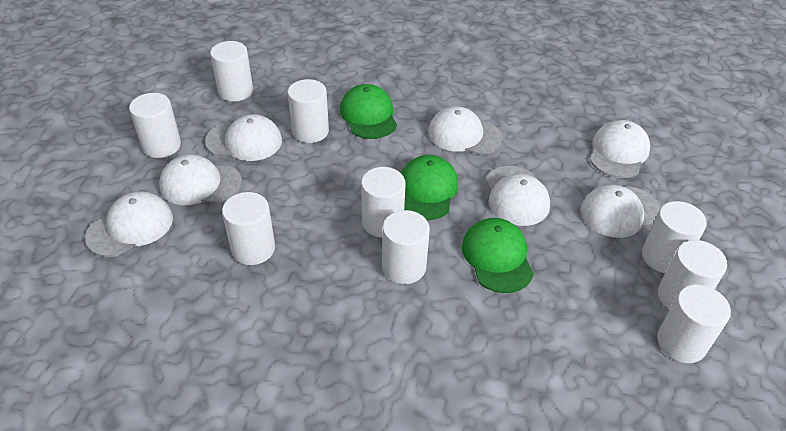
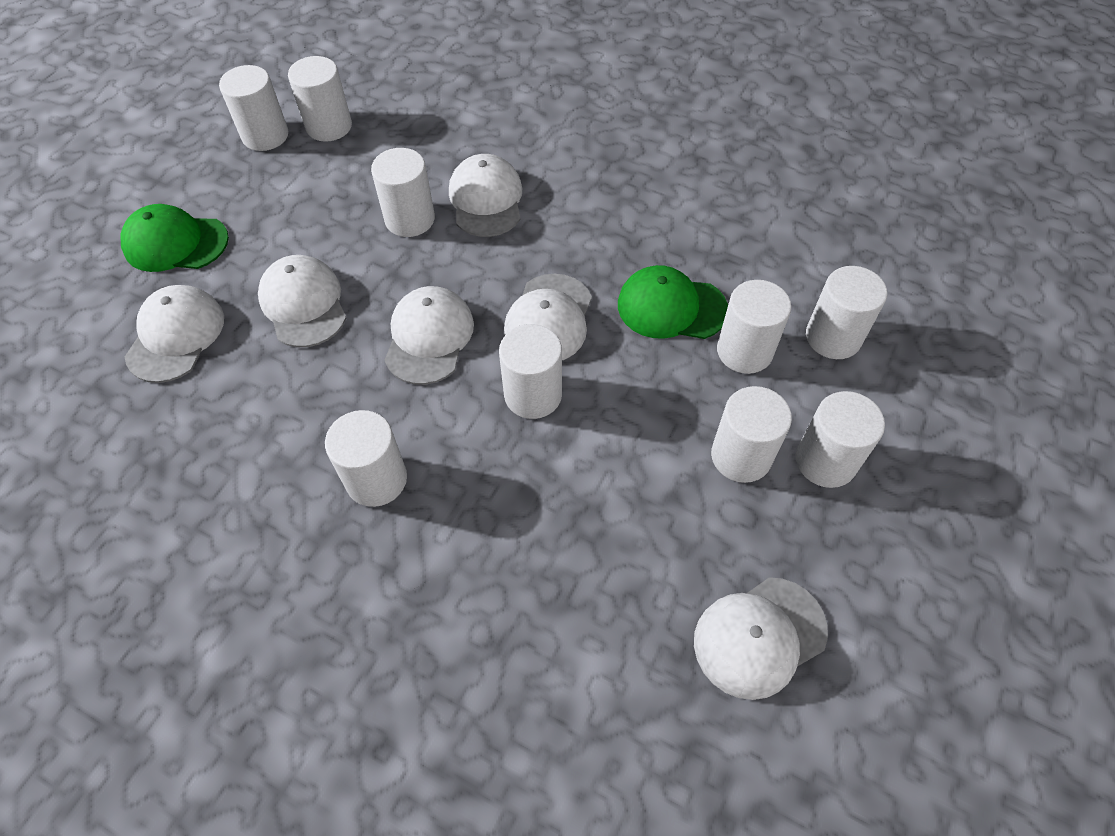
green cap: [340,84,397,139] [401,155,458,220] [462,218,534,293] = 3 -> [120,204,229,272] [618,265,728,339] = 2
white cap: [85,191,173,257] [159,154,242,205] [205,114,282,161] [428,106,503,155] [486,166,550,226] [580,184,661,238] [590,120,650,178] = 7 -> [125,285,224,383] [258,255,346,347] [385,286,474,385] [449,154,522,237] [504,274,592,360] [694,577,828,700] = 6

